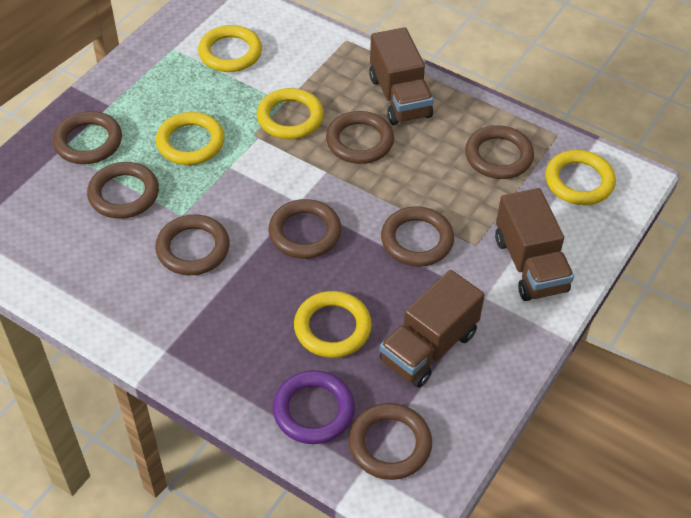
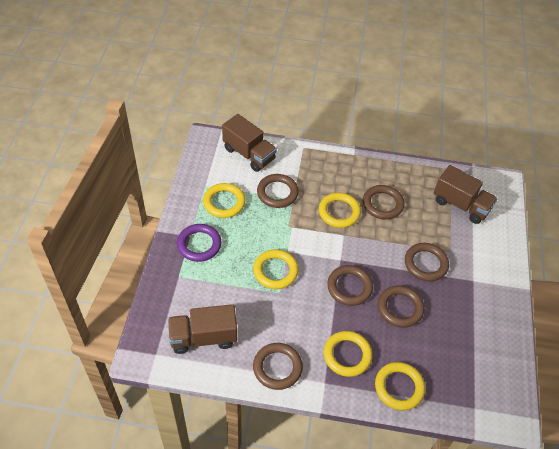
brown ring: [53,111,122,164] [87,162,159,219] [155,215,230,275] [269,199,341,259] [326,111,394,164] [348,403,432,480] [381,206,454,267] [465,125,534,179] = 8 -> [253,343,303,390] [257,174,299,208] [327,265,373,306] [363,185,405,220] [378,285,424,328] [405,243,449,281] = 6

